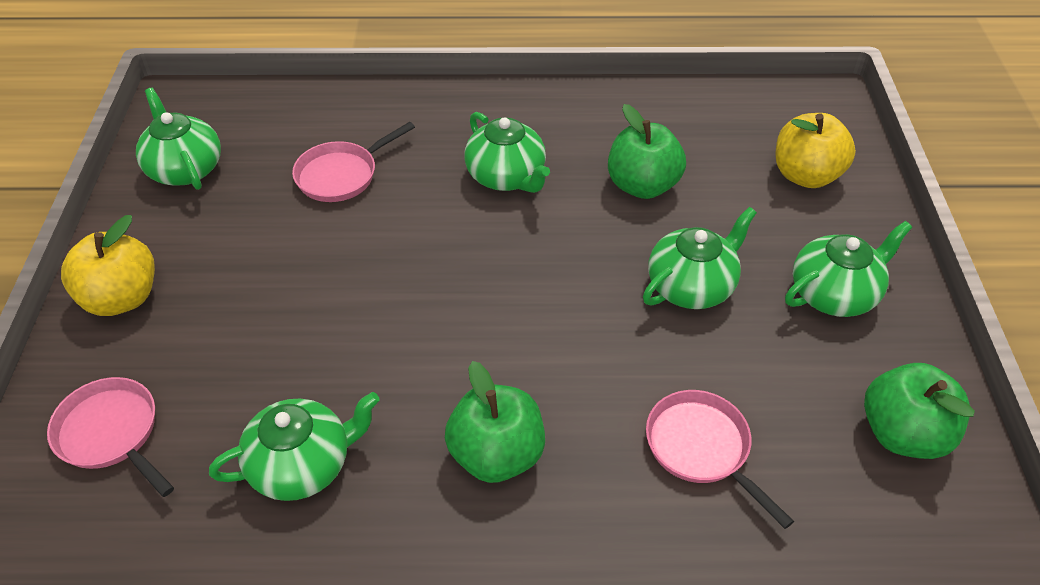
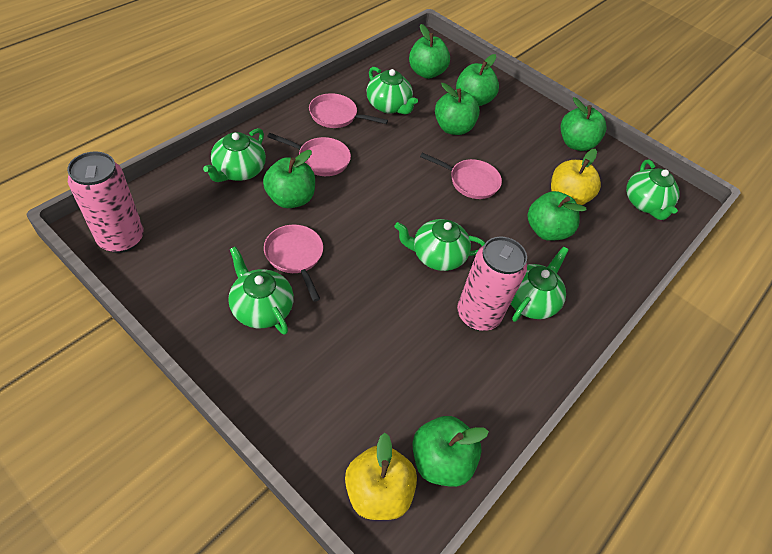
green apple: [445,361,545,483] [608,104,686,199] [864,363,975,459] = 3 -> [263,150,315,208] [409,24,450,79] [412,416,489,487] [435,83,480,135] [456,54,499,106] [528,191,587,241] [561,97,606,151] = 7
green teapot: [136,88,221,190] [209,392,380,501] [464,112,550,193] [643,207,757,309] [785,221,912,317] = 5 -> [203,128,266,182] [228,246,294,335] [367,67,418,114] [395,219,485,271] [511,247,569,322] [626,160,680,220] = 6
pink can: none = 0 -> [67,151,144,253] [457,236,527,331] = 2
pink pan: [47,377,174,497] [292,122,415,202] [646,390,794,529] = 3 -> [264,225,323,302] [267,133,351,176] [309,93,388,128] [420,153,502,199] = 4

